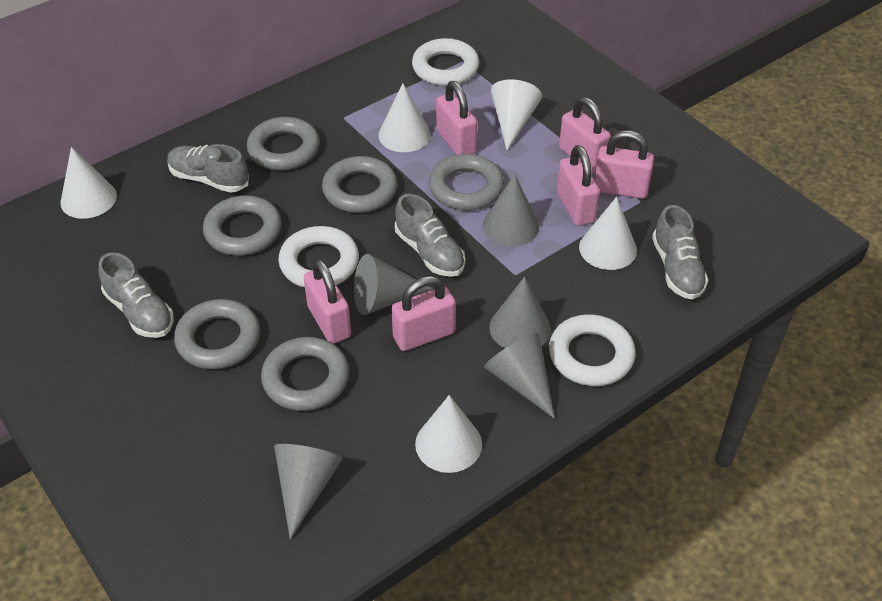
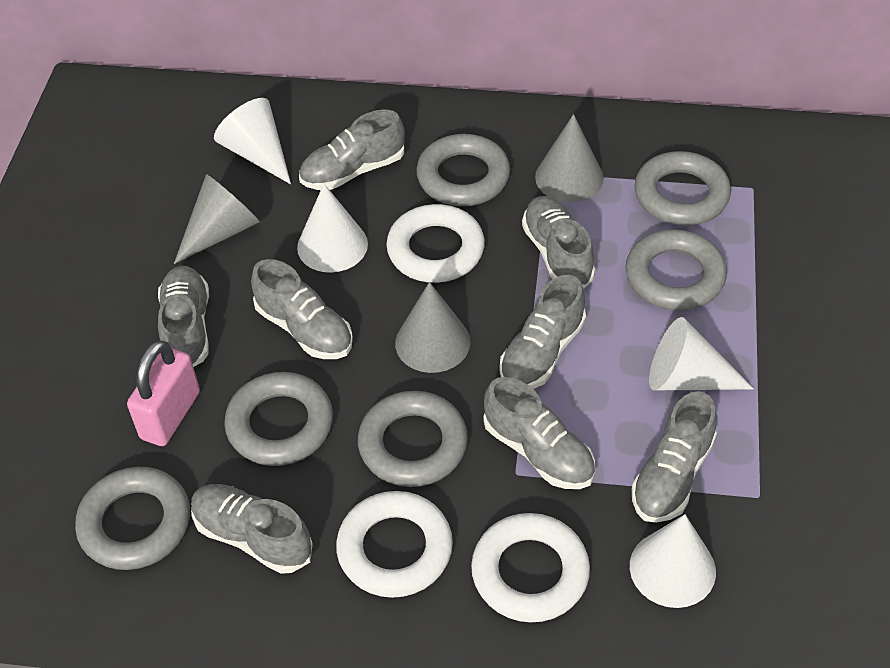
grey cone: [274,444,342,539] [354,254,433,315] [483,174,539,247] [484,333,555,418] [489,277,551,348] = 5 -> [174,174,260,264] [395,282,470,373] [535,114,604,202] = 3
grey shoe: [99,253,174,338] [167,144,249,193] [395,194,465,277] [652,205,708,300] = 4 -> [158,266,209,367] [191,484,313,574] [251,259,353,359] [299,110,405,190] [483,377,595,489] [500,275,586,389] [522,196,595,289] [632,391,717,523] = 8
pink padlock: [303,259,351,344] [391,276,456,351] [436,81,477,155] [557,145,600,226] [559,97,611,174] [594,131,654,199] = 6 -> [127,340,200,446] = 1
white cone: [60,147,117,219] [379,83,431,152] [415,395,482,473] [491,80,542,150] [579,197,637,270] = 5 -> [214,98,291,184] [297,184,368,273] [630,514,716,608] [649,317,754,391] = 4

